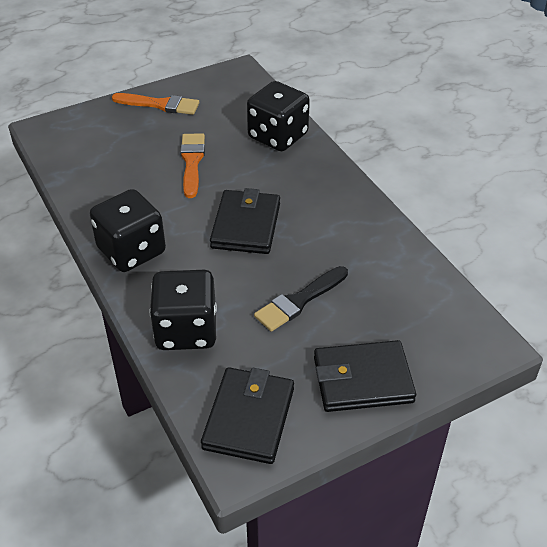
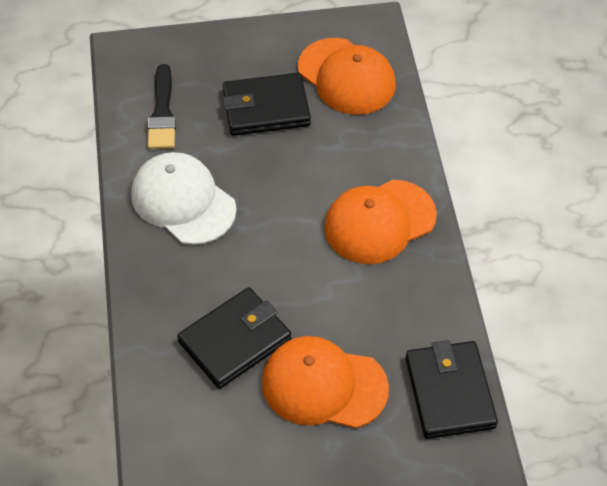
black dice: [90,189,166,272] [150,270,217,350] [247,81,310,151] = 3 -> none = 0
orange brush: [112,93,199,115] [180,133,205,198] = 2 -> none = 0
orange cap: none = 0 -> [262,336,389,428] [298,38,396,115] [324,180,437,264] = 3
white cap: none = 0 -> [131,152,237,245] = 1

